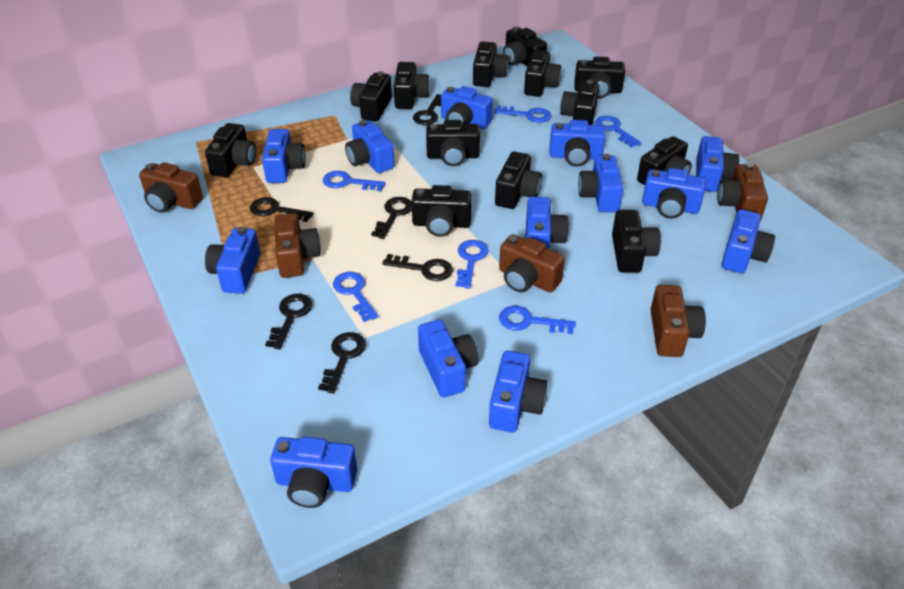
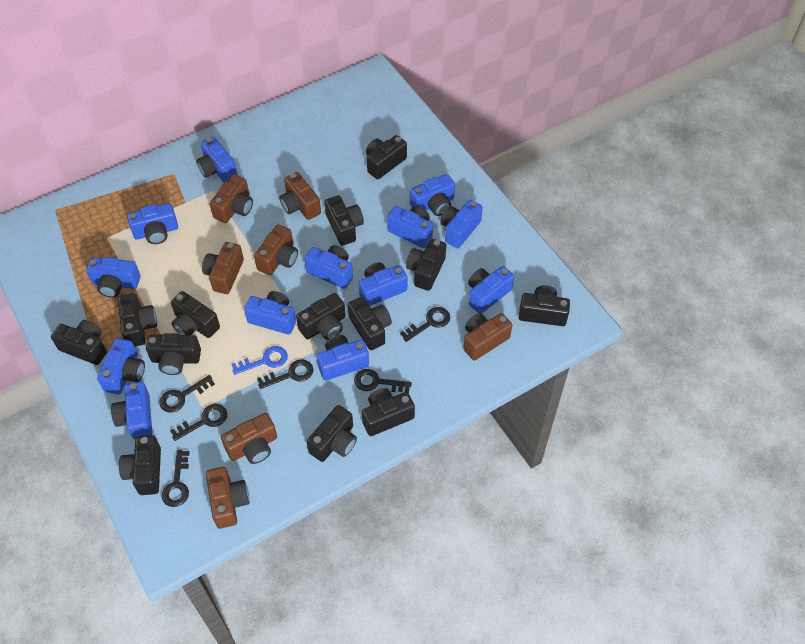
blue key: [323,171,386,191] [333,272,379,322] [456,240,488,289] [494,105,551,123] [499,306,576,334] [595,116,641,147] = 6 -> [232,346,288,375] = 1
brown camera: [139,162,203,213] [274,213,321,278] [499,234,565,293] [650,285,706,357] [717,163,768,221] = 5 -> [202,242,244,294] [206,467,250,529] [210,174,253,223] [221,413,277,464] [254,224,298,275] [279,172,321,220] [463,313,512,361] = 7

